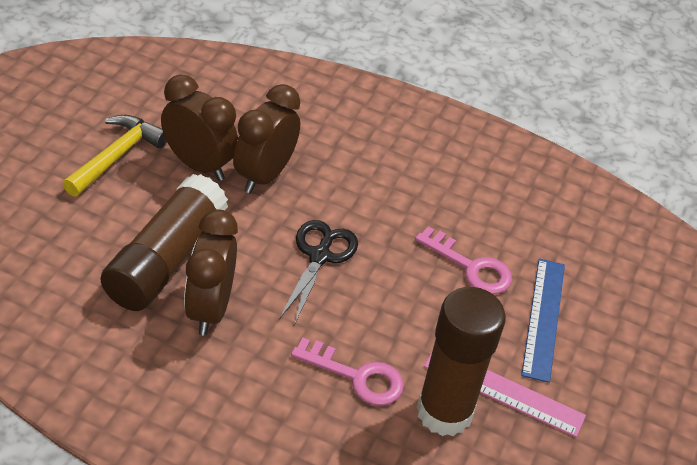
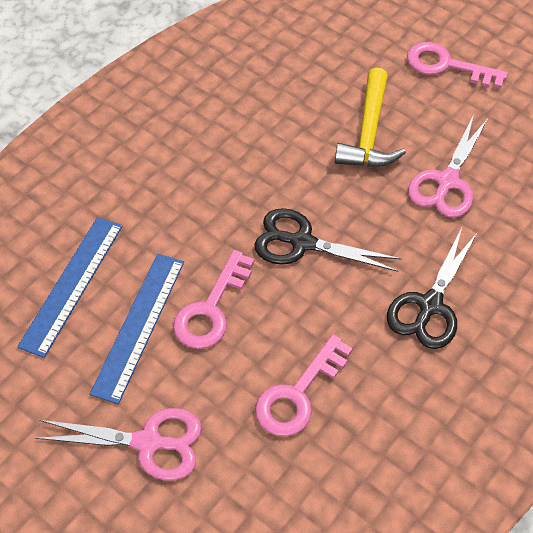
black scissors: [279,220,358,325] = 1 -> [254,208,402,272] [387,228,478,349] = 2
blue ruler: [521,258,565,383] = 1 -> [17,217,123,358] [89,254,184,404] = 2
brown clock: [161,74,238,181] [184,209,238,336] [233,84,300,194] = 3 -> none = 0
brown glue stick: [101,174,228,311] [417,287,506,436] = 2 -> none = 0
pink key: [291,338,404,406] [415,226,512,294] = 2 -> [173,250,254,349] [255,334,353,437] [407,42,508,88] = 3
pink ruler: [424,352,586,437] = 1 -> none = 0
pink scissors: none = 0 -> [35,408,202,481] [408,114,488,218] = 2

